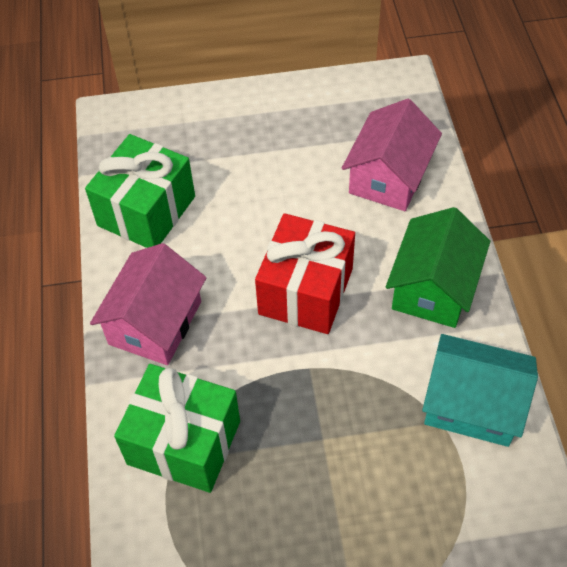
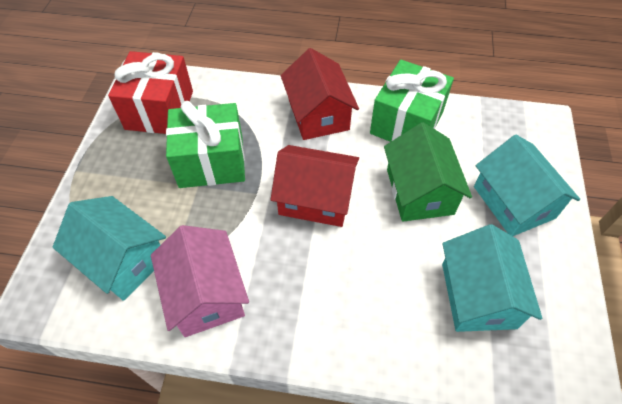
pink house: [90,243,207,365] [342,99,442,211] = 2 -> [151,225,249,337] = 1
red house: none = 0 -> [270,145,359,227] [281,48,359,140] = 2
turquoise house: [422,334,538,447] = 1 -> [53,196,166,301] [442,224,542,332] [474,135,580,236] = 3

